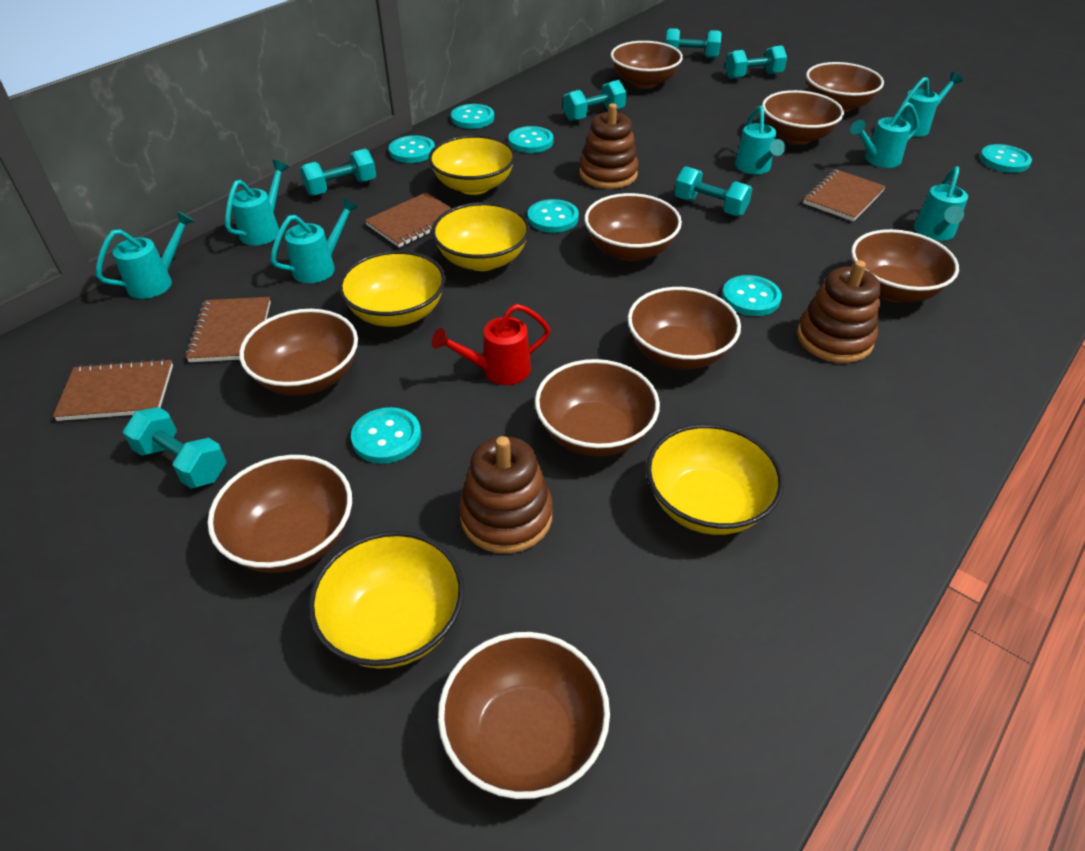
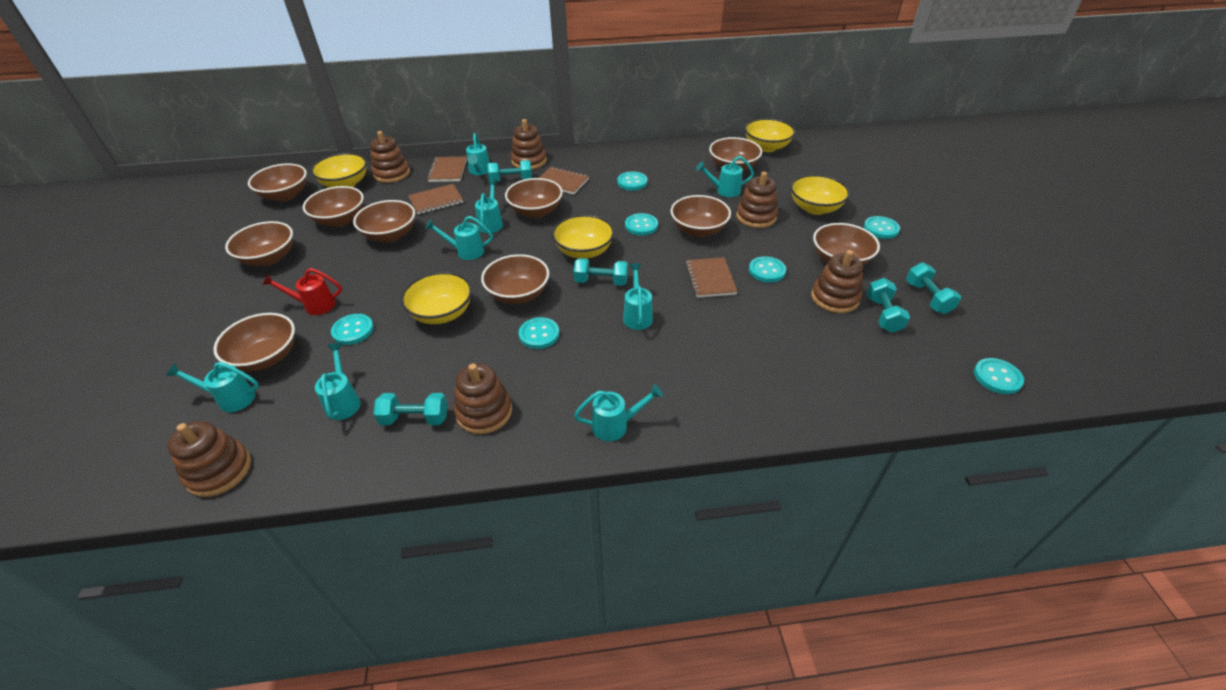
brown stacking toy: [459,436,553,554] [579,103,639,189] [797,260,881,363] = 3 -> [167,421,251,497] [370,131,410,183] [454,364,512,434] [511,119,547,170] [736,172,778,228] [811,250,863,313] = 6
turquoise dumbbell: [123,407,226,489] [300,149,376,196] [563,80,626,121] [665,28,721,58] [674,166,752,216] [725,45,787,79] = 6 -> [374,393,447,425] [488,160,532,182] [574,258,628,286] [867,278,910,333] [906,263,961,314] = 5
turquoise watering can: [96,211,194,299] [225,160,289,245] [270,198,359,283] [735,106,785,174] [850,102,919,168] [898,72,963,137] [914,166,968,241] = 7 -> [166,362,259,412] [315,343,361,420] [425,216,493,260] [466,133,490,175] [475,179,503,233] [574,384,663,441] [623,263,653,330] [696,156,754,197] = 8

